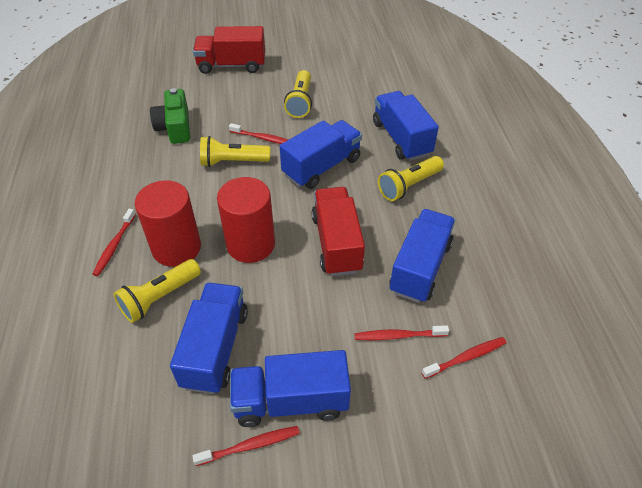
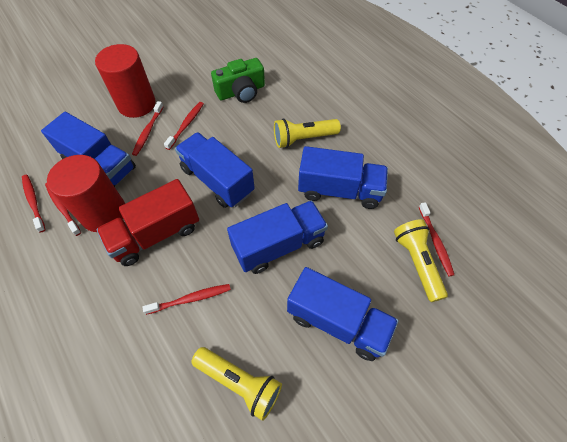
red toothbrush: [93,209,136,276] [192,426,300,466] [229,123,288,144] [355,325,449,340] [422,337,507,379] = 5 -> [22,175,45,233] [45,183,81,236] [132,101,164,156] [143,284,231,315] [164,102,204,150] [419,202,454,276] = 6
red truck: [193,26,265,74] [311,187,365,276] = 2 -> [96,179,199,266] = 1
yellow flashlight: [114,259,201,323] [200,136,270,167] [284,70,312,118] [378,156,444,201] = 4 -> [192,347,282,421] [274,118,341,148] [394,219,448,302] = 3

